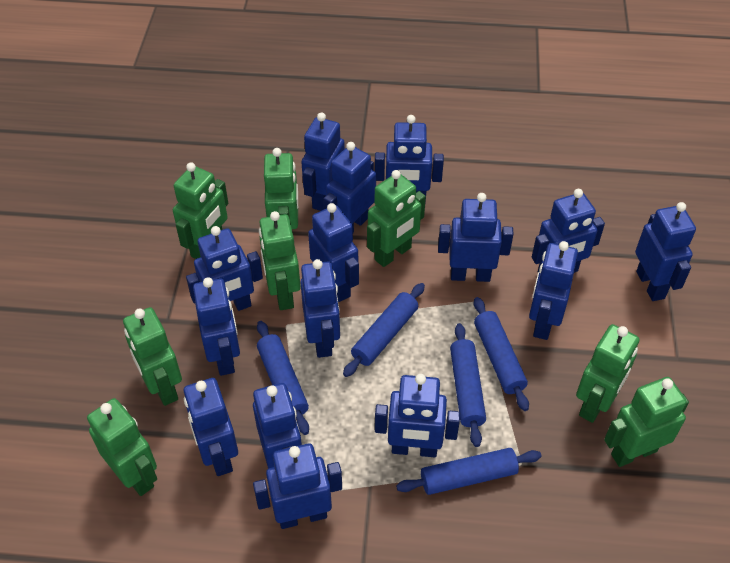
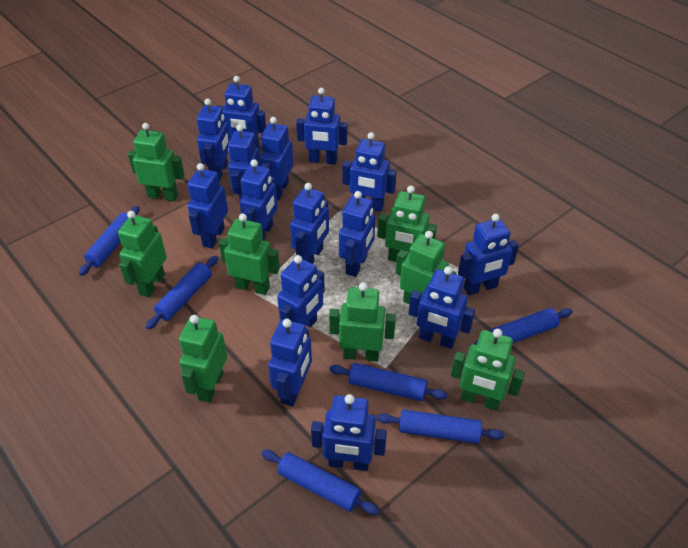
blue rolling pin: [257,321,309,435] [343,283,425,377] [396,448,542,495] [450,323,486,447] [474,297,529,411] = 5 -> [79,206,140,276] [146,256,218,330] [261,450,380,515] [329,363,448,401] [377,410,505,444] [474,308,573,345] = 6

